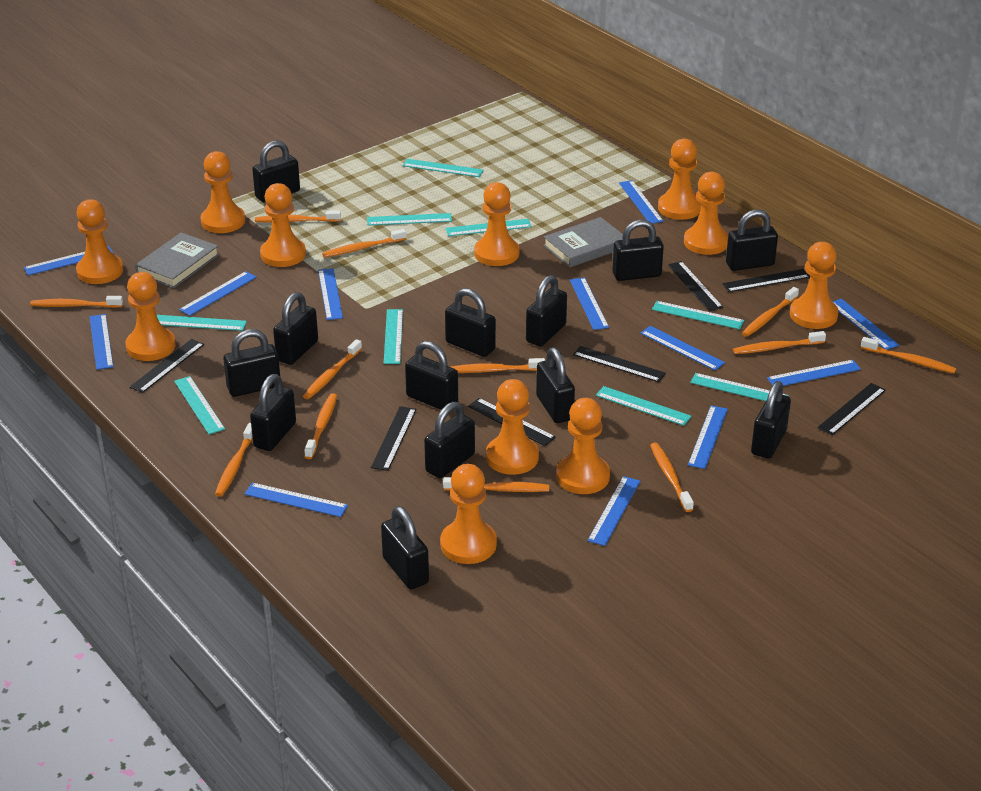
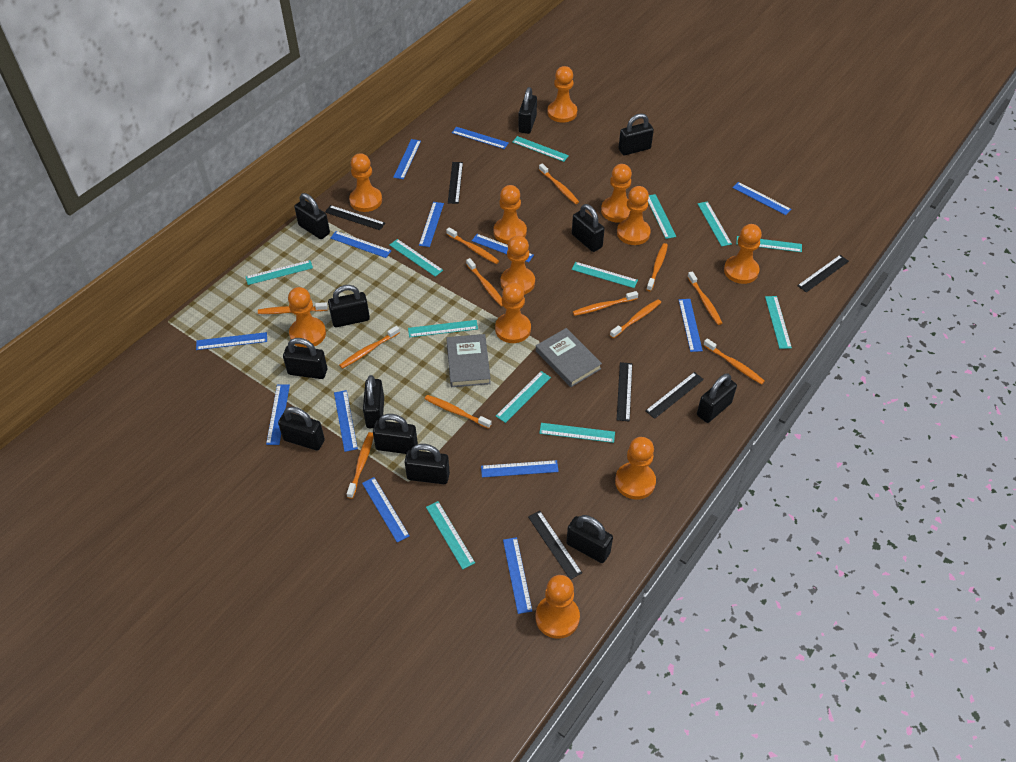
black padlock: [223,329,280,397] [250,374,296,451] [252,140,300,202] [273,292,318,365] [381,506,429,589] [405,341,458,410] [424,402,475,478] [445,288,496,357] [526,275,567,346] [536,347,575,423] [612,219,664,281] [726,209,778,271] [751,381,791,459] = 13 -> [278,407,325,450] [283,338,327,379] [294,193,330,239] [328,285,370,327] [363,375,384,428] [373,414,418,454] [404,444,450,484] [518,87,537,134] [566,515,613,563] [572,204,605,252] [618,113,654,155] [697,373,737,423] = 12
black ruler: [130,339,204,393] [371,406,416,471] [468,398,556,446] [573,346,666,382] [668,261,723,311] [722,269,810,292] [817,383,886,435] = 7 -> [325,205,385,230] [448,162,463,204] [528,511,582,580] [617,362,632,422] [645,372,704,419] [797,255,849,292] = 6
blue ruler: [24,246,113,275] [90,314,113,370] [179,271,256,316] [244,483,348,517] [318,268,343,320] [570,277,609,330] [587,476,640,546] [619,180,664,224] [640,326,725,370] [688,405,728,469] [767,360,861,386] [833,299,899,350] = 12 -> [196,332,267,350] [266,384,290,445] [330,231,392,258] [334,390,358,452] [362,477,410,543] [393,139,421,179] [419,202,444,247] [452,127,509,149] [472,234,534,262] [481,460,559,478] [503,537,532,614] [679,299,703,352] [732,182,791,215] = 13
turquoise ruler: [157,315,247,331] [174,376,225,434] [367,213,452,226] [384,309,403,364] [402,159,483,177] [445,219,532,236] [596,386,692,426] [652,301,744,329] [690,373,789,401] = 9 -> [246,260,313,285] [390,239,443,277] [408,320,478,338] [426,501,475,569] [496,371,551,423] [512,136,569,162] [539,423,615,443] [572,262,638,288] [648,194,676,239] [697,201,732,247] [736,236,802,252] [765,296,792,349] = 12

